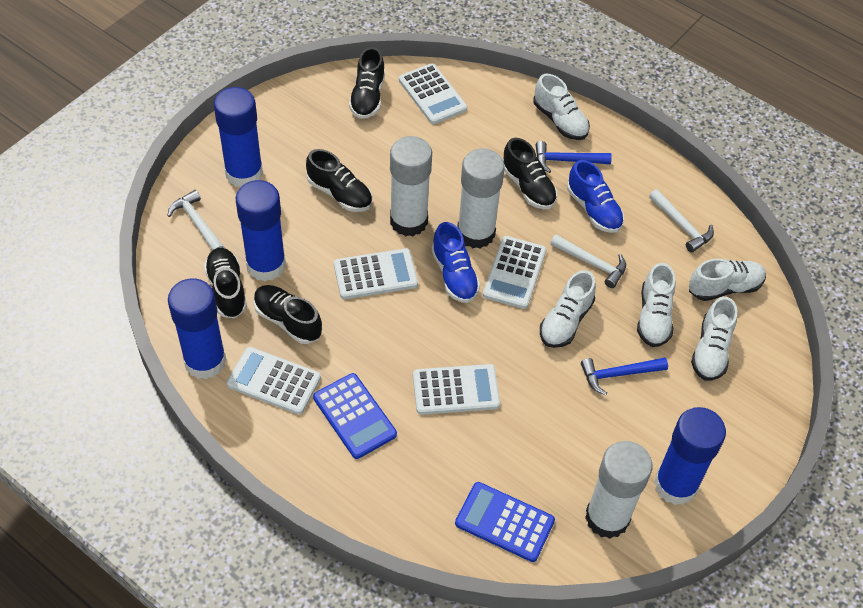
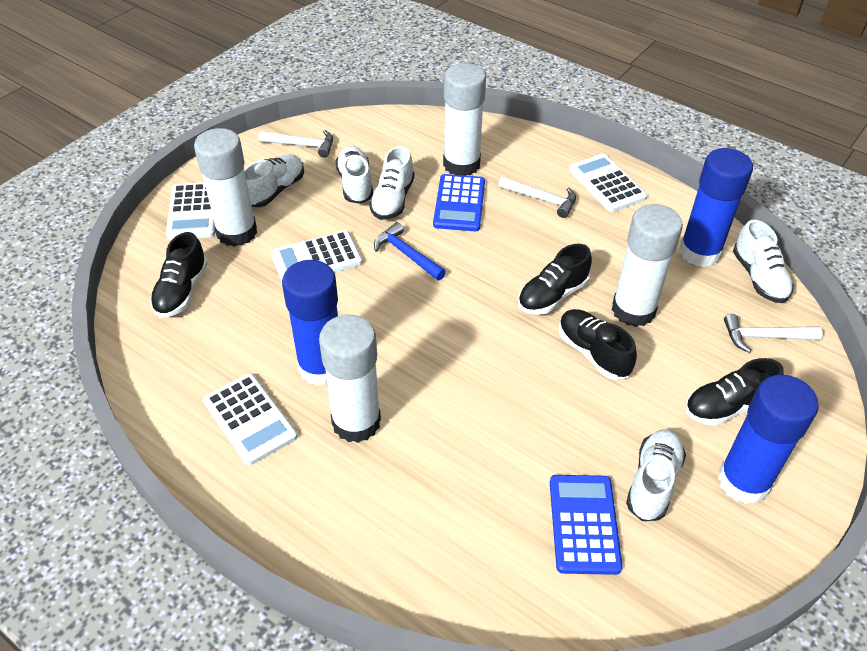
black shoe: [204,248,247,318] [254,285,322,344] [306,149,372,212] [349,47,385,119] [503,138,557,209] = 5 -> [150,232,208,318] [518,244,592,315] [559,309,637,380] [685,358,784,426] = 4
blue glue stick: [168,278,226,379] [214,87,263,187] [236,180,286,281] [654,407,726,505] = 4 -> [282,260,338,386] [679,148,753,267] [718,375,819,504] = 3
blue hammer: [535,141,612,173] [581,358,668,395] = 2 -> [374,222,446,280] = 1
blue shoe: [431,222,480,303] [567,160,624,233] = 2 -> none = 0
white calculator: [227,347,321,415] [334,248,418,299] [399,63,467,124] [413,364,500,415] [483,236,546,309] = 5 -> [166,182,215,240] [203,373,298,465] [271,231,362,282] [569,154,647,212] = 4
white glue stick: [390,136,432,237] [457,148,505,249] [585,441,652,539] = 3 -> [194,128,257,247] [319,315,381,443] [443,63,486,176] [612,204,683,327] = 4

